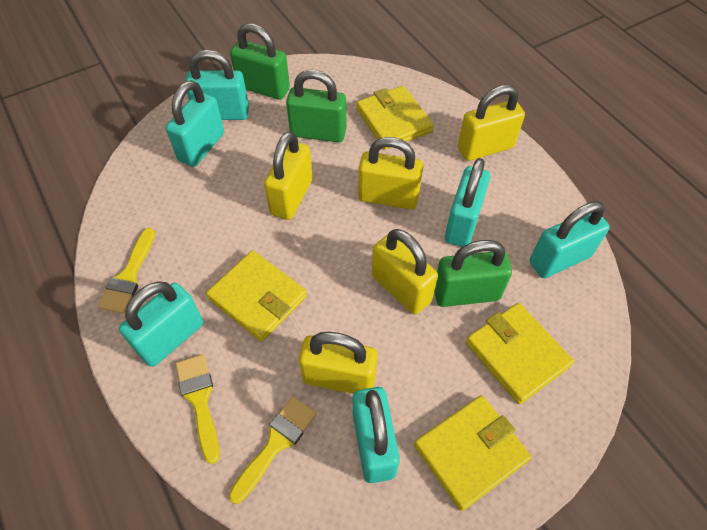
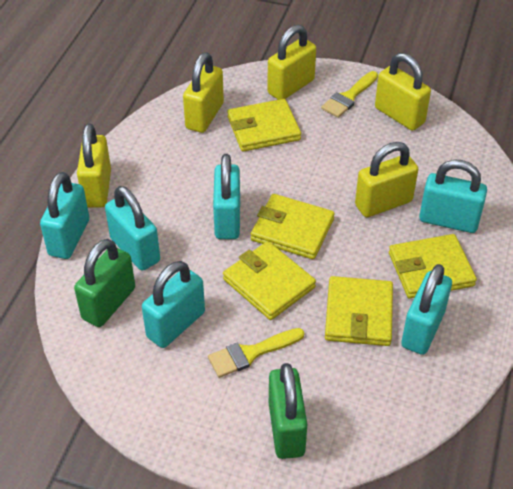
green padlock: [230,23,290,100] [286,70,347,142] [434,240,512,307] = 3 -> [74,239,135,327] [269,363,307,459] = 2
yellow brush: [98,228,155,314] [176,354,220,464] [229,396,317,504] = 3 -> [208,328,304,378] [321,71,378,118] = 2
yellow wallet: [206,250,307,342] [356,86,434,149] [414,395,531,511] [466,303,574,404] = 4 -> [223,241,316,320] [227,99,301,152] [251,194,335,259] [325,276,393,346] [389,234,477,298] = 5

